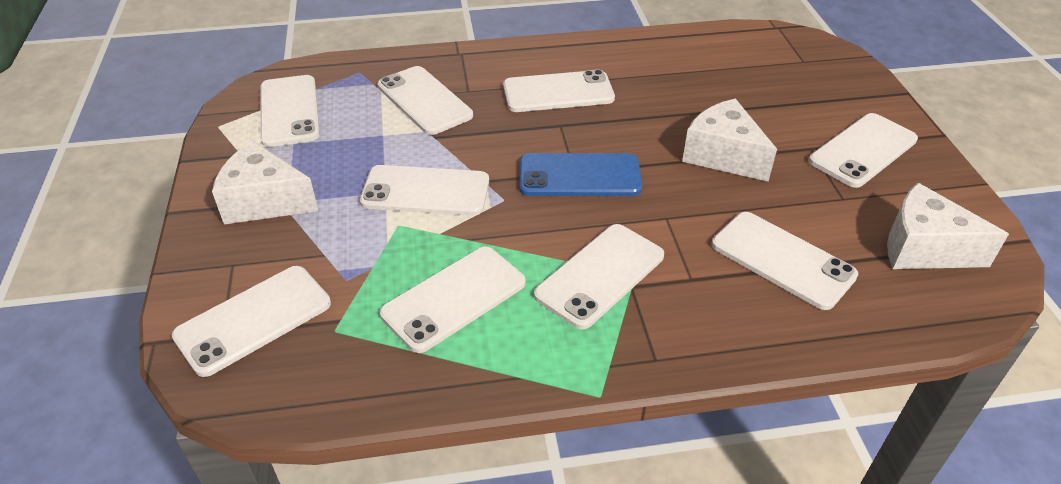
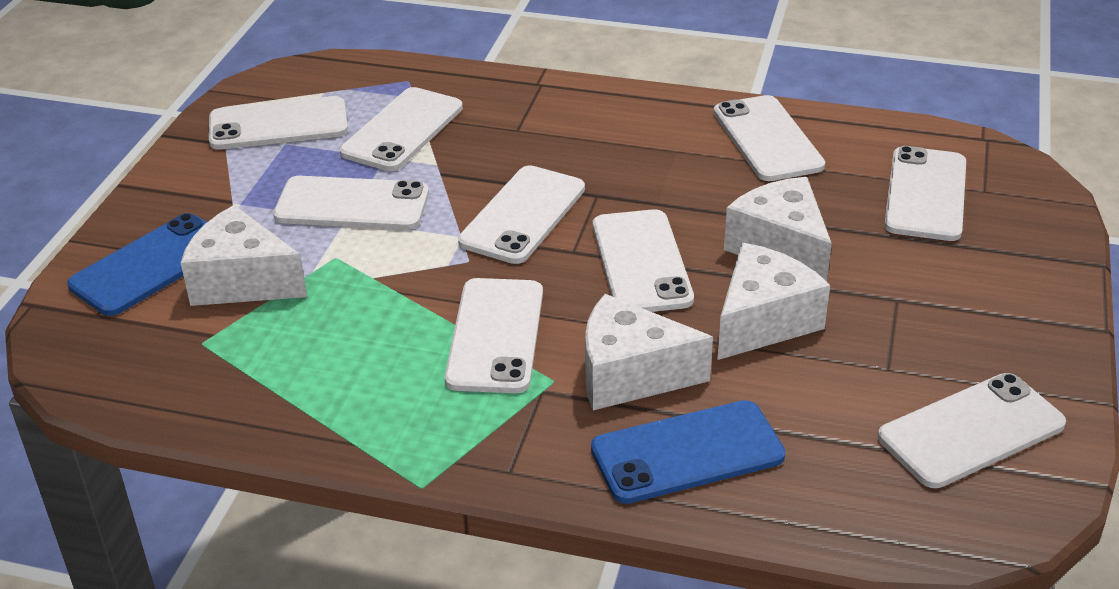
blue phone: [519,153,642,196] = 1 -> [67,213,207,316] [591,400,786,504] = 2
white cheese: [212,141,318,225] [682,99,777,181] [887,183,1009,269] = 3 -> [181,205,307,306] [585,294,713,410] [717,243,830,360] [724,177,832,282] = 4

